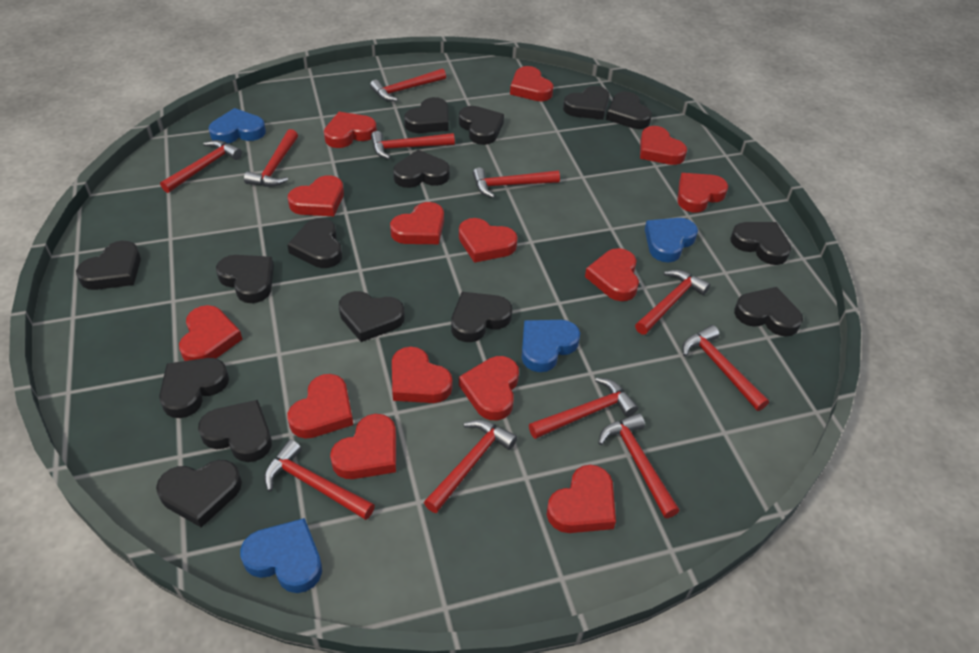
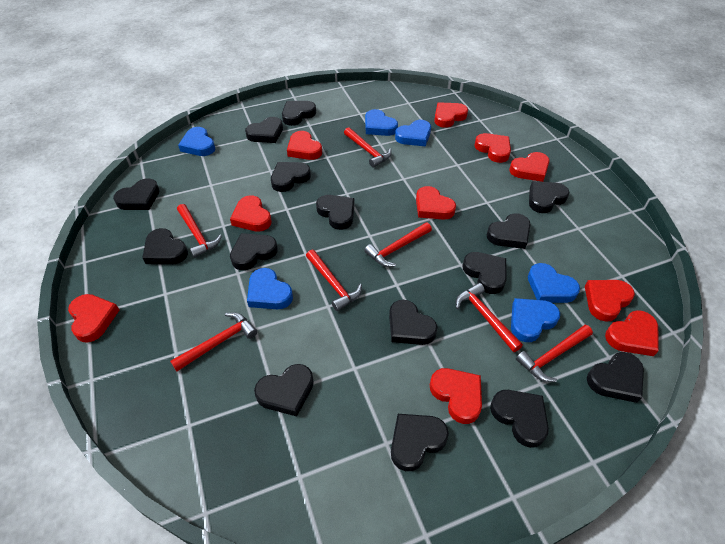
blue heart: [208,108,266,144] [240,518,322,593] [522,320,580,372] [645,218,698,262] = 4 -> [178,127,215,156] [247,268,293,309] [365,109,398,136] [395,120,431,147] [511,298,560,342] [528,263,580,303] = 6
red hammer: [160,140,242,193] [244,129,298,187] [264,439,375,520] [370,68,446,102] [371,131,455,159] [424,420,517,513] [473,167,560,198] [529,377,638,439] [598,413,679,518] [635,270,710,335] [682,325,769,411] = 11 -> [170,312,257,371] [177,204,222,258] [306,250,362,311] [344,127,392,168] [364,222,432,267] [456,283,523,352] [516,325,593,382] = 7
red heart: [179,305,243,361] [288,175,344,216] [288,374,353,439] [324,112,377,148] [330,414,396,479] [390,202,444,244] [392,347,452,403] [459,218,518,263] [459,356,519,420] [510,66,554,101] [547,465,616,533] [585,248,639,301] [640,126,687,165] [677,173,728,212] = 14 -> [68,294,119,343] [230,195,272,232] [287,131,322,160] [416,186,456,220] [430,368,482,424] [434,102,468,128] [474,133,511,163] [509,152,550,182] [585,280,635,322] [605,310,659,356] = 10

